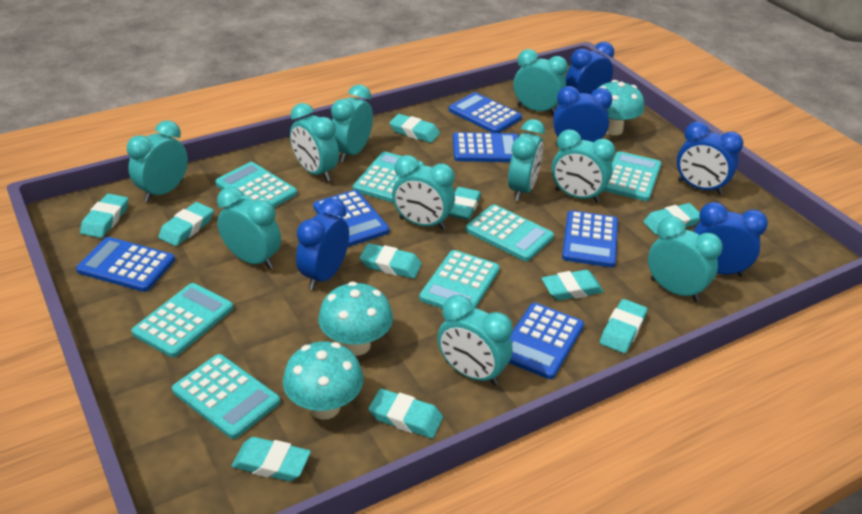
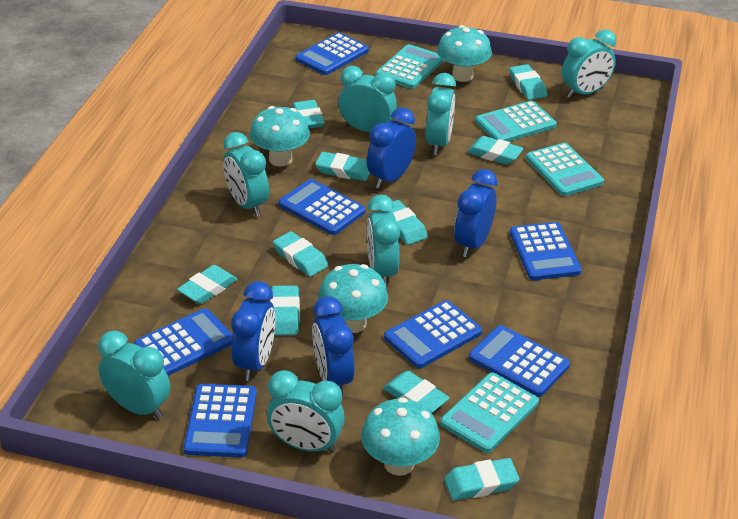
blue calculator: [76,237,175,292] [313,190,390,247] [449,92,522,133] [453,132,519,162] [509,303,584,379] [562,210,618,267] = 6 -> [134,308,233,376] [184,384,257,457] [278,179,366,235] [295,32,369,75] [384,300,482,368] [469,325,570,397] [510,222,582,280] = 7
blue clock: [296,198,349,290] [553,86,613,145] [565,42,614,95] [677,121,743,195] [693,202,768,277] = 5 -> [231,281,275,381] [312,296,355,396] [367,108,416,189] [454,169,497,257] = 4
turquoise calculator: [131,283,233,358] [172,354,280,439] [215,162,297,208] [353,152,424,203] [419,250,500,309] [465,204,554,261] [604,151,662,201] = 7 -> [376,44,444,89] [440,372,539,453] [475,101,557,142] [526,143,604,196] = 4
turquoise clock: [127,120,188,202] [217,187,281,269] [290,103,339,181] [331,85,373,162] [392,155,455,230] [437,295,513,386] [508,119,545,201] [514,49,568,115] [552,130,615,203] [648,216,723,302] = 10 -> [98,331,170,419] [223,132,269,217] [267,370,345,453] [338,66,397,132] [367,195,400,287] [426,73,456,155] [562,29,616,99] = 7
turquoise mushroom: [283,341,364,419] [318,282,393,356] [597,80,644,135] = 3 -> [250,106,310,167] [318,264,388,333] [361,397,440,476] [437,25,492,82] = 4

